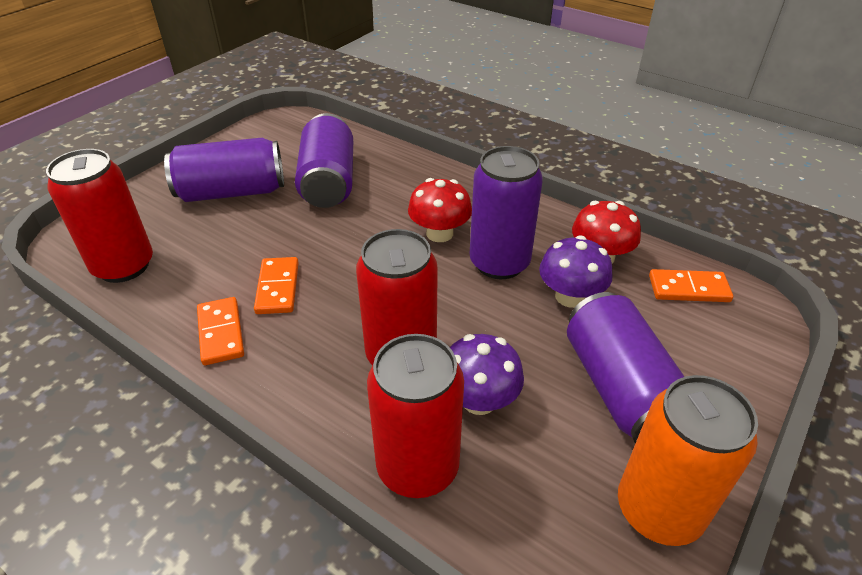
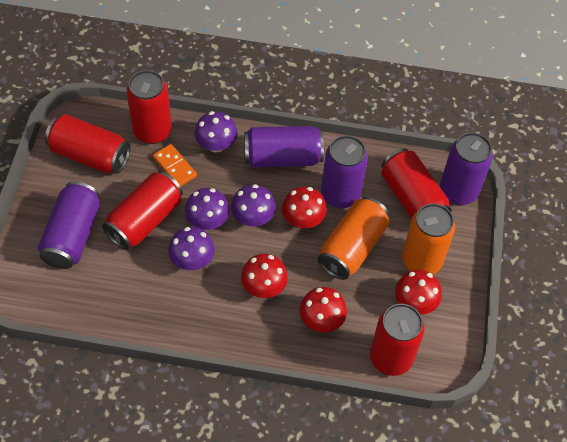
orange can: [618,375,758,546] = 1 -> [318,197,389,280] [402,203,455,274] = 2
orange domino: [197,297,244,365] [254,257,299,314] [649,269,733,302] = 3 -> [153,144,197,186] = 1
purple mushroom: [450,334,524,415] [539,235,612,308] = 2 -> [168,227,215,270] [185,188,230,230] [194,111,238,152] [231,184,276,226] = 4
red can: [46,149,153,283] [356,229,438,365] [367,334,464,498] = 3 -> [45,114,131,174] [102,171,183,250] [126,70,172,144] [370,304,425,376] [381,148,452,219] = 5
red mushroom: [408,178,472,242] [572,201,641,264] = 2 -> [241,254,288,298] [282,187,327,228] [299,287,347,333] [395,270,442,315] = 4

